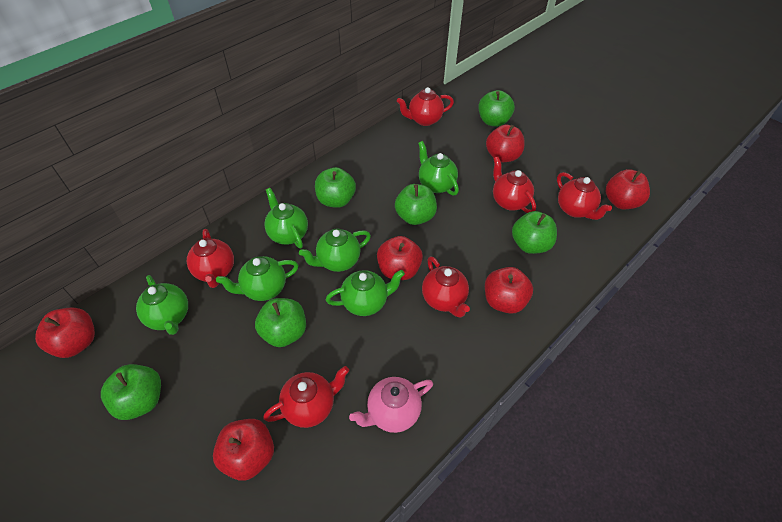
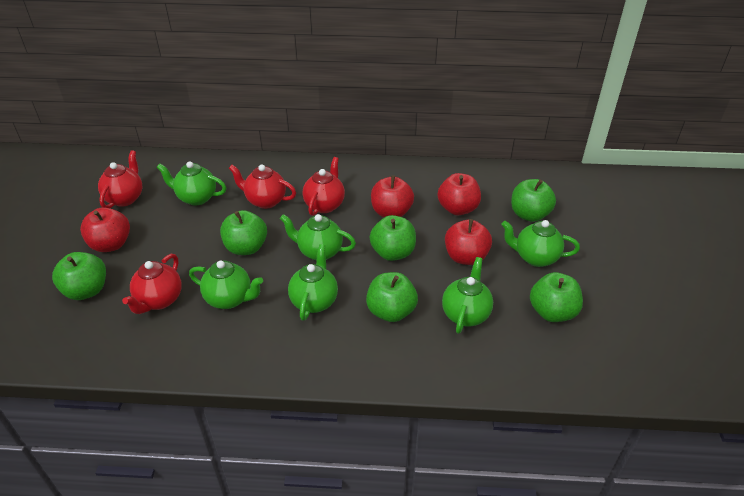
pink teapot: [349,377,433,433] = 1 -> none = 0
red apple: [35,308,95,358] [213,419,274,480] [377,236,423,280] [485,267,533,314] [486,125,525,162] [606,169,650,209] = 6 -> [80,207,130,252] [371,175,414,217] [438,173,481,215] [445,219,492,265] = 4
red teapot: [187,229,234,288] [263,366,349,428] [397,87,454,126] [422,256,470,318] [493,157,536,213] [557,172,612,220] = 6 -> [98,150,142,208] [122,254,182,314] [229,164,296,209] [302,157,345,216] = 4

